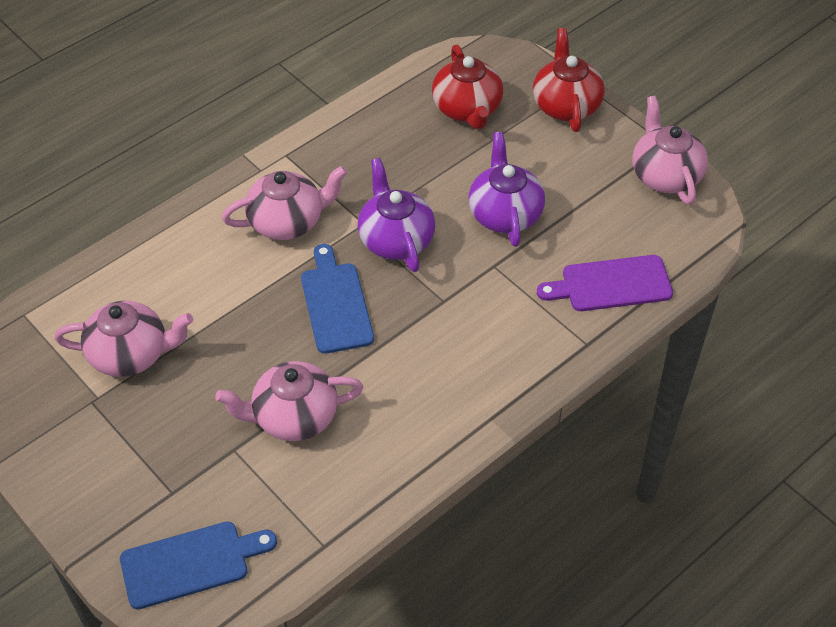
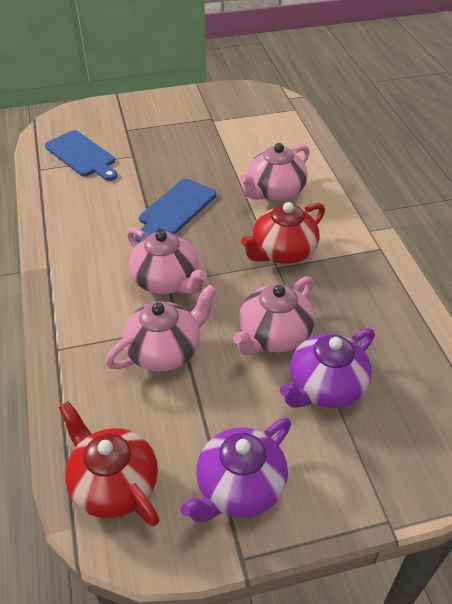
purple cutting board: [537,255,673,311] = 1 -> none = 0

